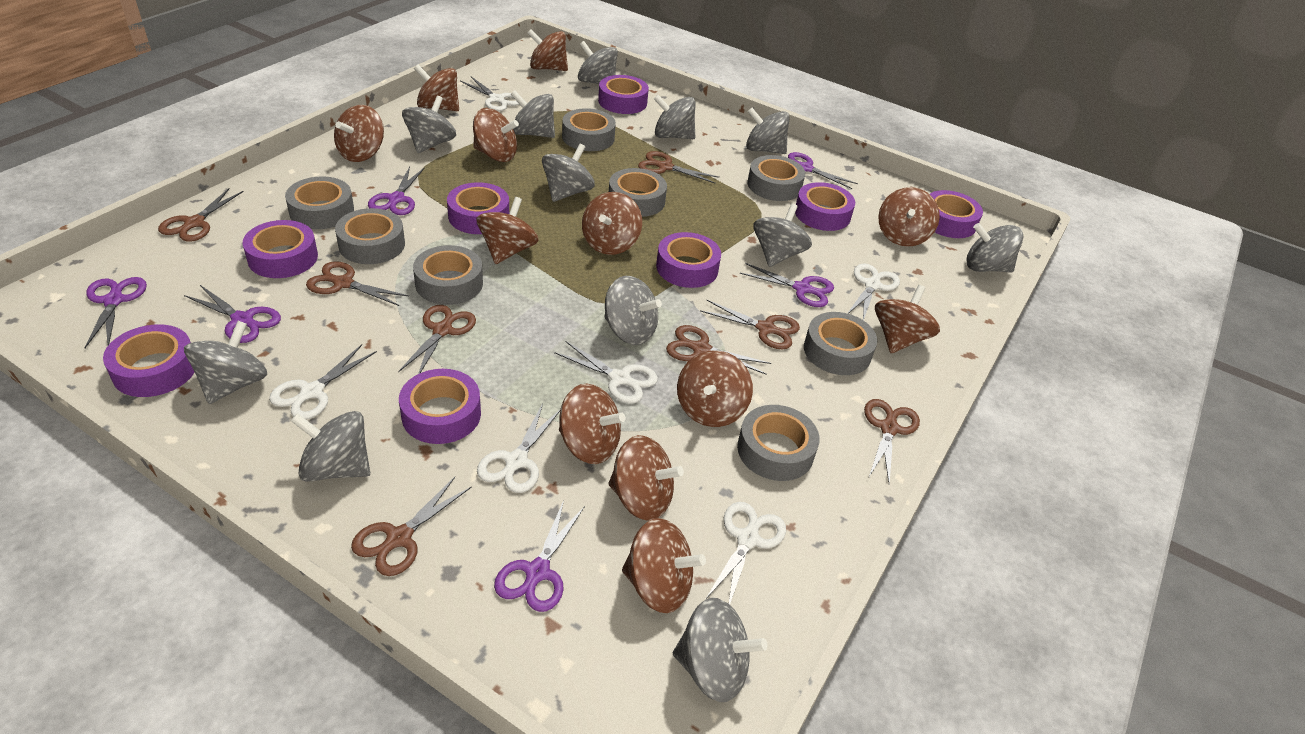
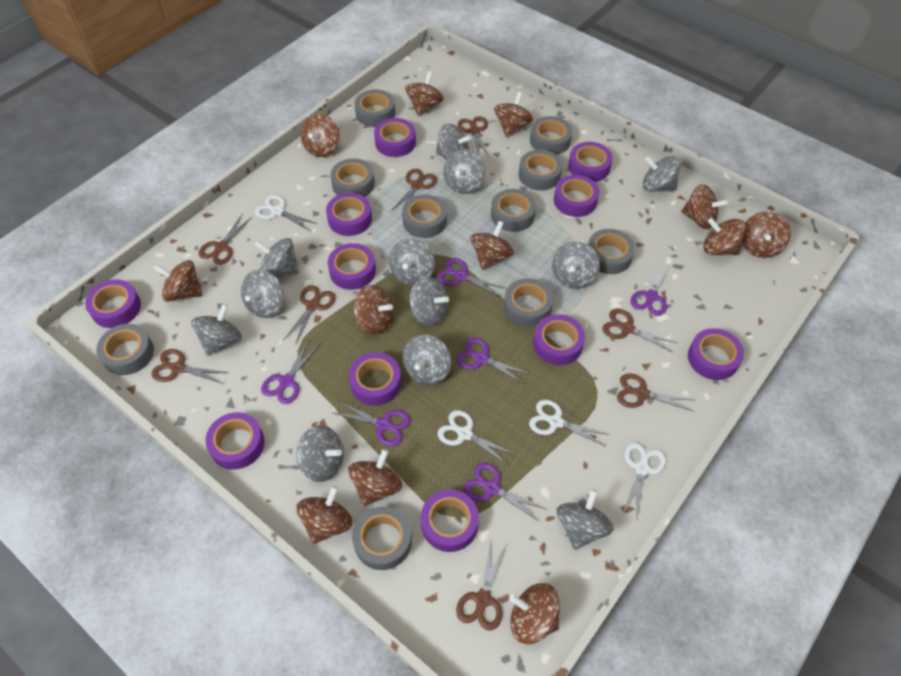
grey tape: [285,176,354,229] [335,208,405,264] [413,245,483,305] [562,108,616,151] [609,168,667,217] [737,405,820,481] [748,155,805,201] [804,312,877,375] = 8 -> [96,324,154,375] [330,158,375,197] [352,506,412,570] [354,89,395,127] [402,195,447,238] [491,189,536,232] [504,278,553,327] [519,150,563,190] [530,116,572,155] [588,229,635,274] = 10
purple tape: [103,324,195,397] [242,220,318,278] [399,369,481,444] [447,182,509,234] [598,75,649,114] [656,232,721,288] [795,182,855,231] [930,190,983,238] = 8 -> [85,279,141,328] [206,412,265,470] [326,193,372,236] [328,243,376,290] [349,352,402,406] [374,118,416,157] [421,490,479,552] [533,314,585,365] [554,175,599,217] [568,142,613,182] [688,328,744,380] = 11
white scissors: [269,344,377,420] [460,77,520,111] [477,404,560,493] [554,341,658,404] [705,502,786,605] [847,263,900,320] = 6 -> [255,195,317,231] [438,410,515,465] [529,400,610,446] [623,443,666,519] = 4

